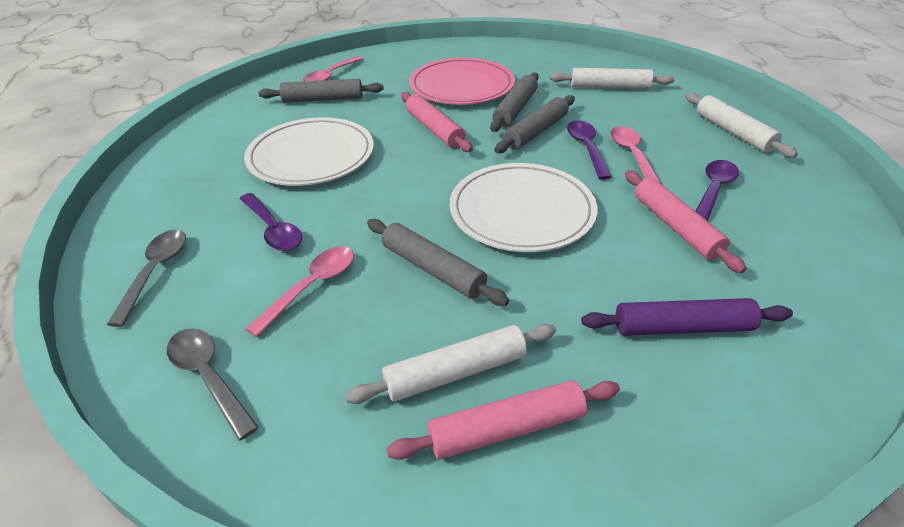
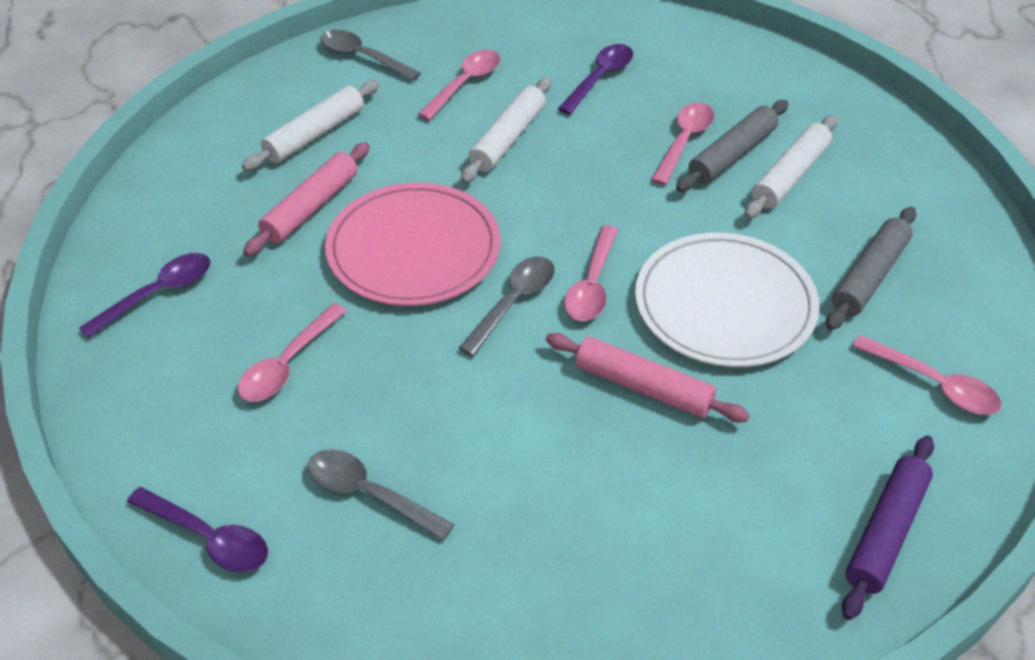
grey rolling pin: [258,79,384,103] [367,219,509,306] [490,72,539,132] [494,95,575,153] = 4 -> [676,100,789,192] [826,207,916,330] = 2
grey spoon: [106,230,186,327] [167,328,259,440] = 2 -> [308,449,454,541] [320,30,421,81] [459,256,555,356] = 3
pink rolling pin: [387,380,620,460] [401,92,473,152] [625,171,746,273] = 3 -> [243,142,370,256] [546,333,750,423] = 2
pink spoon: [246,247,354,337] [303,56,363,81] [610,126,661,183] = 3 -> [238,303,347,402] [418,50,500,120] [564,225,618,321] [651,102,714,185] [852,335,1002,415] = 5
white plate: [244,117,374,186] [450,163,598,252] = 2 -> [635,232,820,367] = 1

